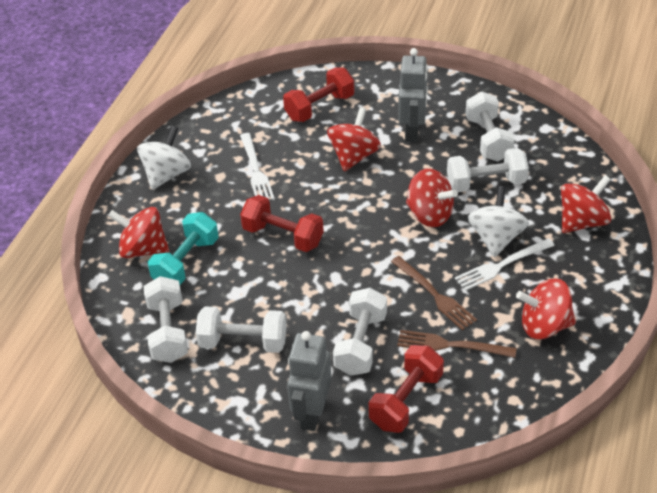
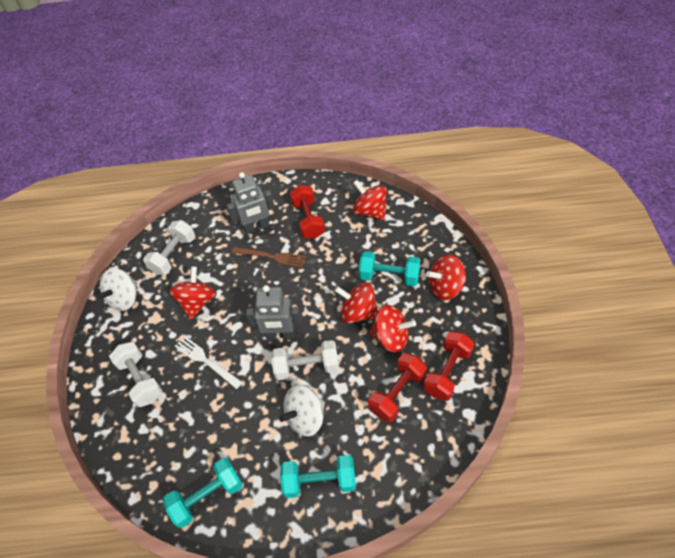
brown fork: [391,256,477,330] [397,330,516,358] = 2 -> [232,247,306,267] = 1
turquoise dumbbell: [148,212,219,285] = 1 -> [163,458,243,528] [280,455,356,498] [359,251,421,286] = 3
white dumbbell: [144,276,188,363] [196,306,287,353] [333,288,387,376] [447,148,529,192] [466,92,515,162] = 5 -> [109,342,163,407] [143,220,195,275] [271,340,339,381] = 3
white fork: [240,133,274,200] [455,238,555,291] = 2 -> [175,336,243,389] = 1

